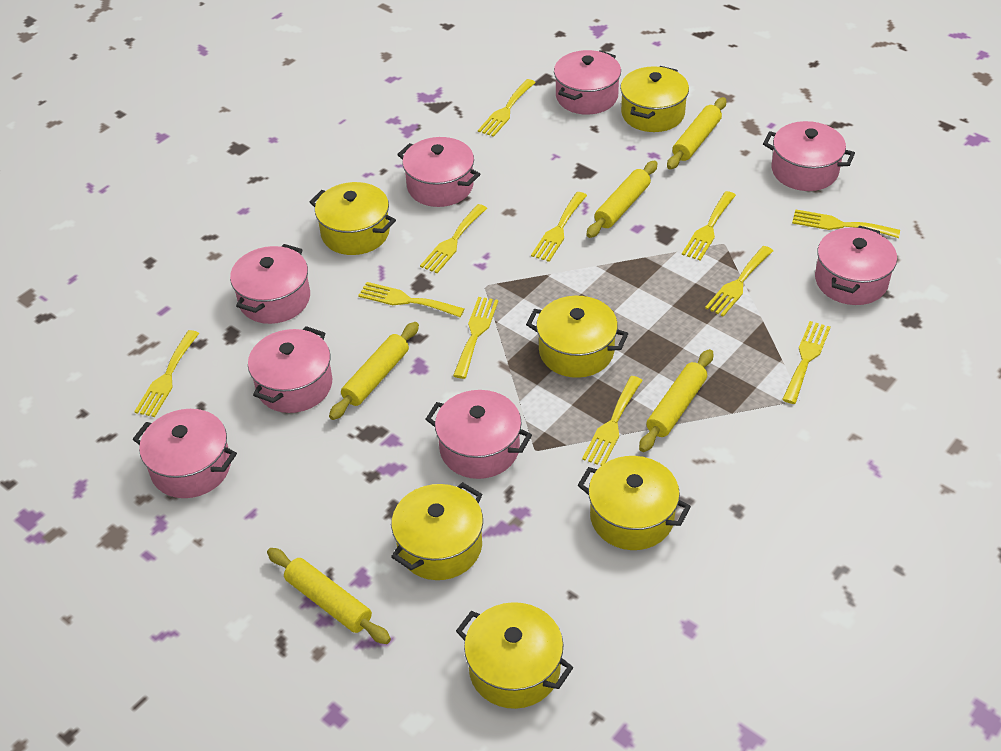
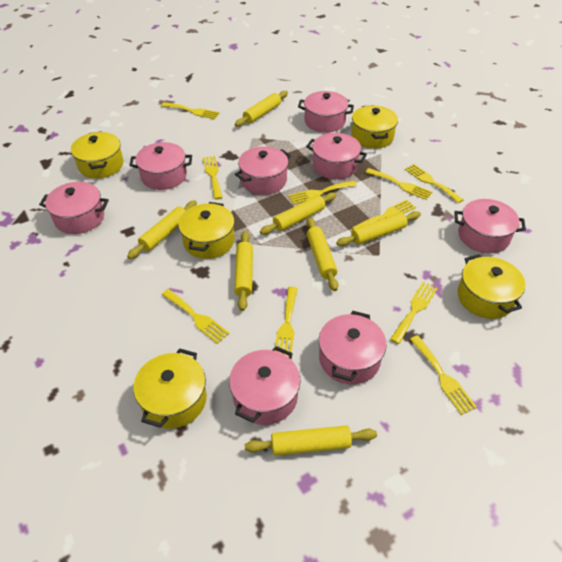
yellow fork: [134,330,199,417] [358,282,464,317] [420,204,487,273] [453,297,498,379] [478,79,536,137] [531,192,587,262] [582,376,643,466] [682,191,736,261] [705,246,773,317] [782,321,830,404] [792,210,900,238] = 11 -> [161,102,219,119] [162,289,230,344] [203,156,223,199] [275,286,298,357] [288,181,357,204] [352,200,416,229] [365,168,432,200] [390,282,438,344] [405,164,464,203] [410,335,477,415] = 10
yellow pot: [310,182,396,255] [391,482,483,580] [456,602,573,709] [526,296,628,378] [578,456,691,550] [620,66,689,132] = 6 -> [71,131,123,178] [133,348,207,429] [178,202,235,259] [351,105,398,149] [458,254,525,319] = 5
yellow rolling pin: [267,548,391,644] [329,322,419,420] [586,161,657,238] [639,349,713,452] [667,97,726,169] = 5 -> [127,200,197,259] [234,231,253,311] [235,91,288,127] [245,425,377,456] [260,192,337,235] [306,217,338,291] [336,211,421,246] = 7

